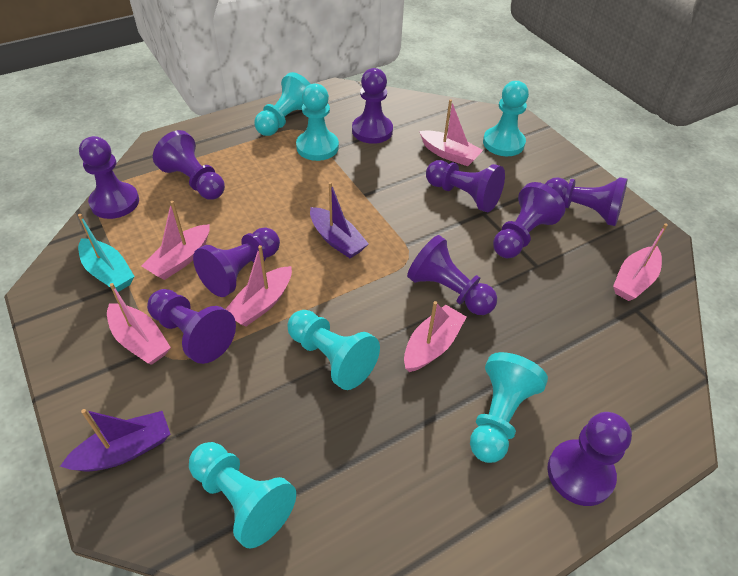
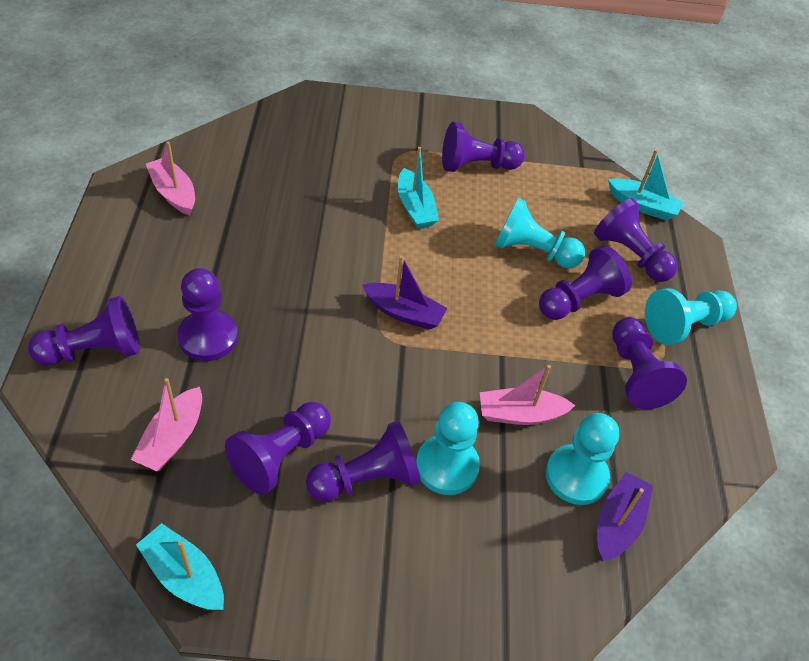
pink boat: [107,283,171,365] [142,201,210,280] [226,245,292,327] [404,301,466,372] [419,99,483,166] [613,223,668,301] = 6 -> [131,378,202,471] [146,142,195,216] [480,365,575,425] = 3
purple pawn: [79,136,139,219] [147,289,236,364] [153,130,225,200] [193,227,280,297] [352,68,393,144] [407,235,497,315] [426,160,505,212] [493,182,565,258] [545,177,628,226] [547,412,632,506] = 10 -> [28,296,140,366] [178,268,238,361] [225,402,331,495] [306,421,421,502] [442,122,525,172] [539,245,632,320] [594,198,678,282] [612,317,687,409] = 8
turquoise boat: [78,214,135,292] = 1 -> [136,523,224,610] [398,147,439,229] [608,149,684,221] = 3
turquoise pawn: [189,442,296,548] [254,72,310,136] [287,310,380,390] [296,84,339,161] [470,352,548,463] [483,81,529,156] = 6 -> [416,402,480,495] [495,198,585,268] [545,413,619,505] [645,288,737,345] = 4

